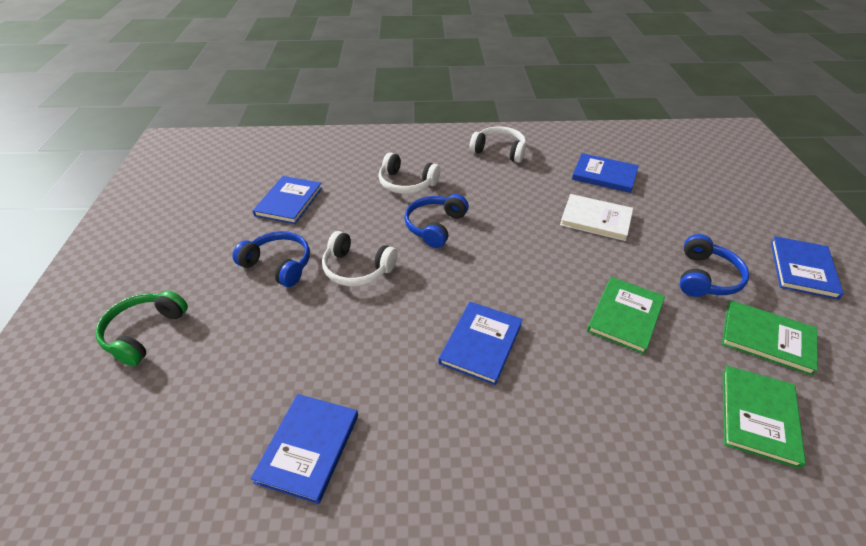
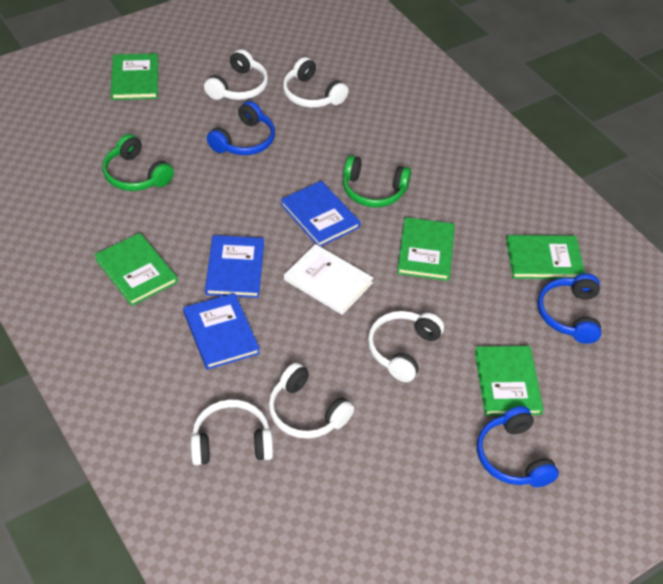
blue book: [250,394,358,504] [253,176,322,224] [439,302,523,385] [572,153,639,193] [771,236,844,300] = 5 -> [183,293,260,370] [205,235,264,298] [281,181,361,247] = 3
green book: [587,277,665,354] [722,300,818,376] [723,366,806,469] = 3 -> [94,233,178,306] [111,53,158,100] [397,217,455,281] [475,346,544,416] [506,235,585,279] = 5
green headphones: [95,291,188,366] = 1 -> [102,134,174,191] [343,155,411,207] = 2
white headphones: [322,231,397,286] [379,152,440,194] [470,126,526,163] = 3 -> [190,399,273,465] [204,49,268,100] [269,363,354,439] [283,57,348,108] [368,311,444,382] = 5

